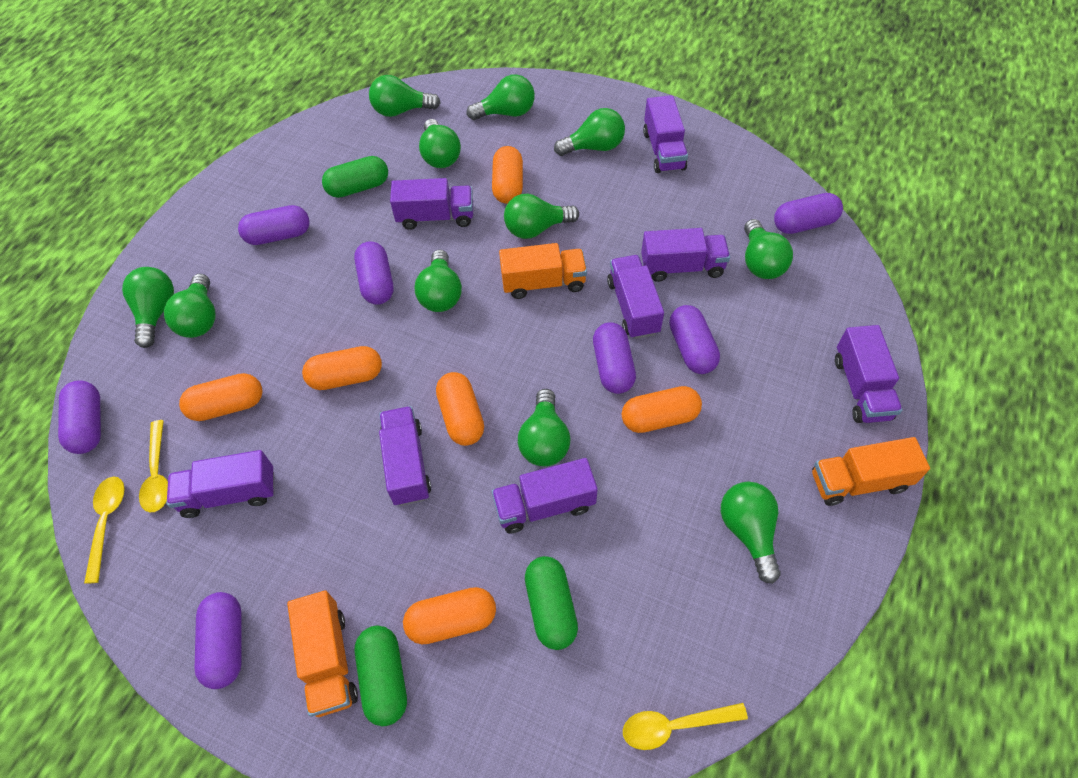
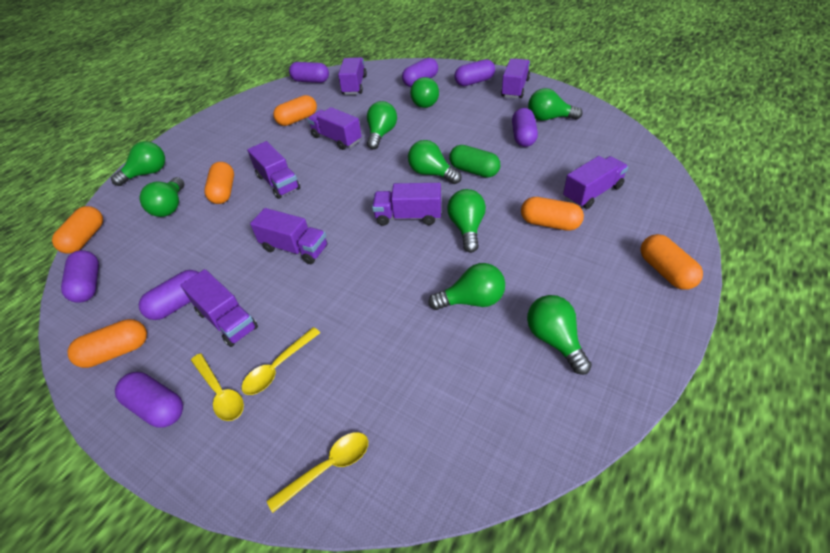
green capsule: [322,156,388,198] [355,626,407,726] [525,556,578,650] = 3 -> [449,145,500,178] = 1
green light bulb: [122,267,174,348] [164,274,216,338] [369,75,441,117] [415,249,462,312] [419,119,461,168] [467,74,535,120] [504,194,579,239] [518,389,570,466] [554,108,625,156] [721,482,781,584] [744,219,793,279] = 11 -> [111,141,165,186] [139,177,184,217] [367,101,397,149] [408,140,462,184] [410,77,439,108] [428,263,505,310] [447,189,486,253] [527,295,592,375] [528,88,583,121] = 9
orange truck: [287,590,358,717] [499,243,587,299] [812,437,930,506] = 3 -> none = 0

